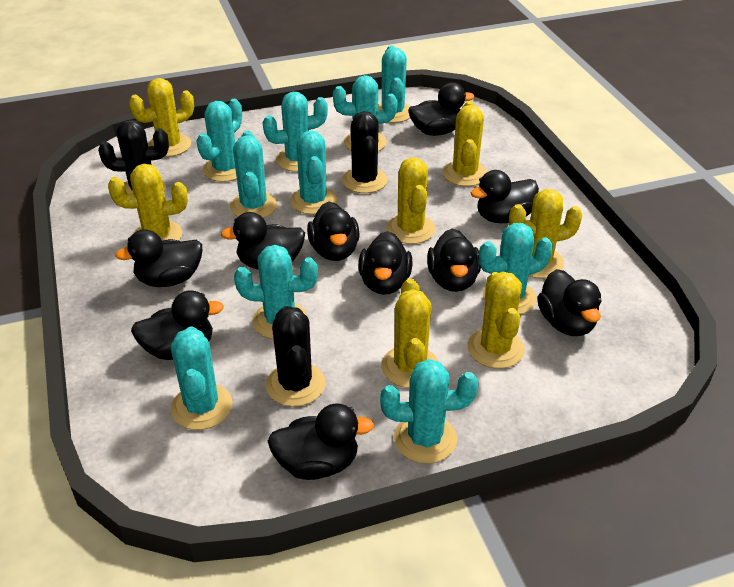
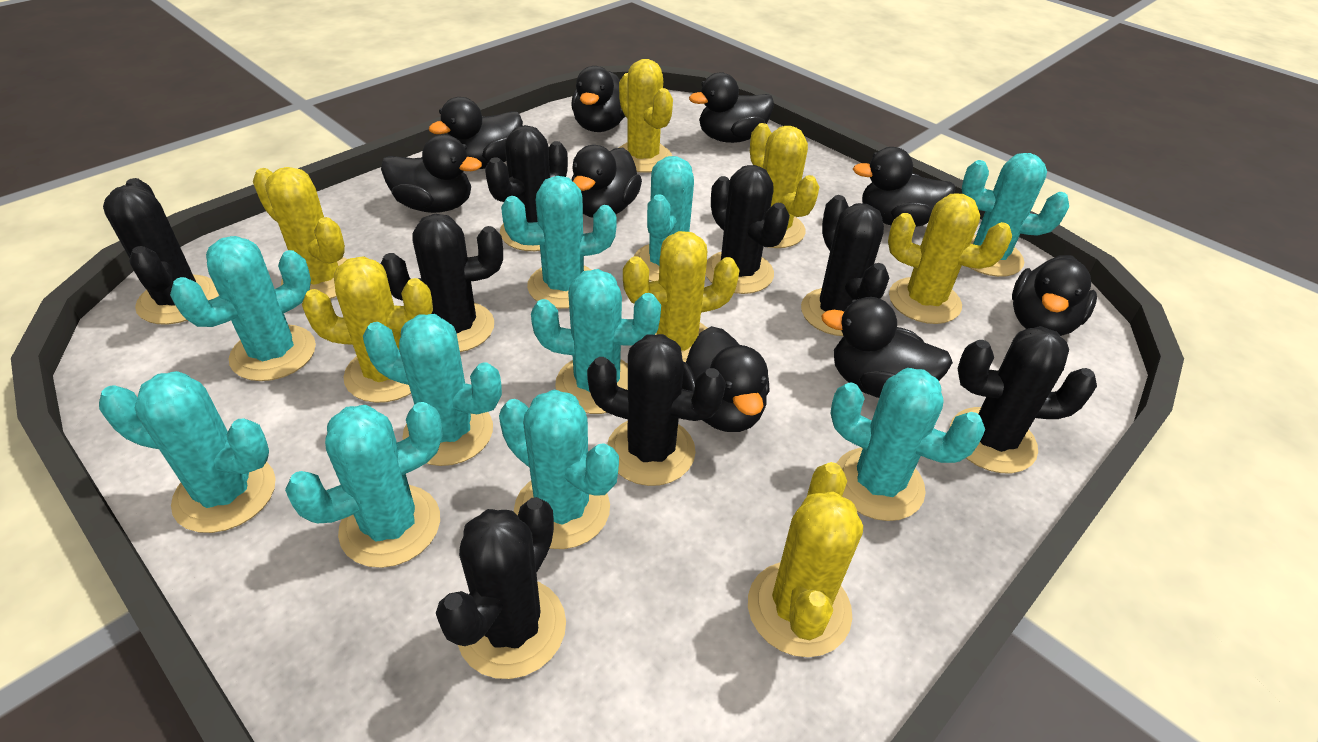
black cactus: [98,120,169,194] [266,306,325,407] [342,111,388,193] = 3 -> [103,178,219,324] [380,214,503,352] [436,497,566,679] [485,125,568,251] [587,334,726,486] [706,165,790,294] [801,195,889,336] [950,326,1097,473] = 8
black duck: [115,229,202,287] [131,290,224,360] [221,212,305,269] [268,403,374,480] [307,202,360,261] [358,231,413,295] [408,82,475,136] [427,228,481,292] [471,170,539,223] [537,269,602,336] = 10 -> [381,135,482,213] [429,97,523,169] [571,66,626,132] [572,145,642,218] [682,326,770,432] [689,72,774,143] [821,297,953,398] [853,147,955,227] [1012,255,1097,336] = 9

